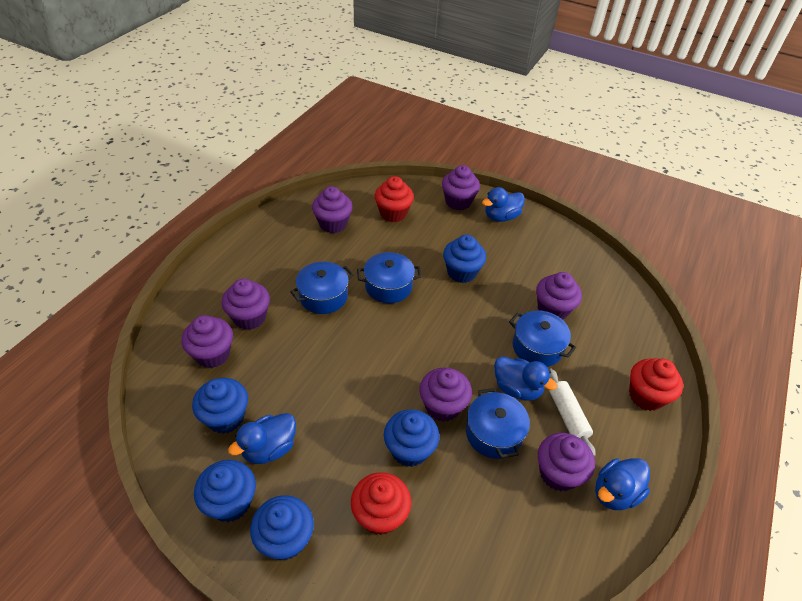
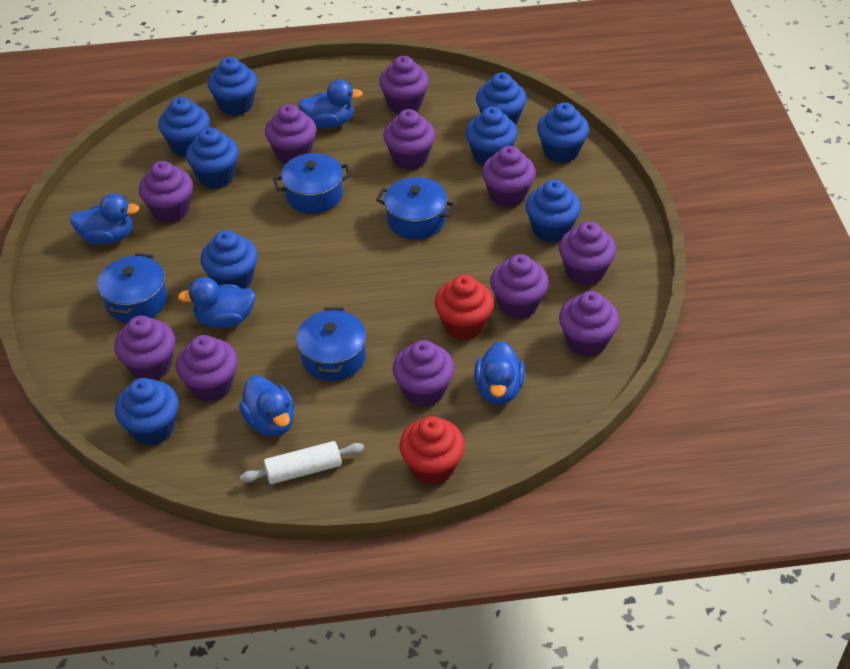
blue cupcake: [192,378,248,434] [194,460,256,522] [250,495,314,560] [384,409,439,467] [443,235,486,283] = 5 -> [115,378,179,445] [158,97,210,157] [186,127,239,188] [200,230,258,289] [208,57,258,116] [466,107,518,166] [476,73,527,125] [525,180,581,242] [537,102,589,163] = 9
blue duck: [228,413,296,464] [482,187,525,222] [494,356,557,401] [595,458,650,510] = 4 -> [70,193,140,245] [178,277,256,328] [239,376,294,436] [298,80,363,128] [474,341,525,405] = 5
purple cupcake: [181,315,233,368] [222,279,270,330] [312,186,353,233] [420,368,472,422] [442,165,480,210] [536,272,582,320] [538,433,595,491] = 7 -> [114,316,175,380] [139,161,193,223] [176,335,238,402] [265,104,317,164] [379,56,429,114] [383,109,435,170] [392,340,455,407] [482,146,536,208] [490,254,549,319] [559,221,616,286] [559,291,619,357] = 11
red cupcake: [351,472,411,535] [375,176,414,222] [629,358,683,411] = 3 -> [400,416,465,485] [435,275,494,340] = 2

